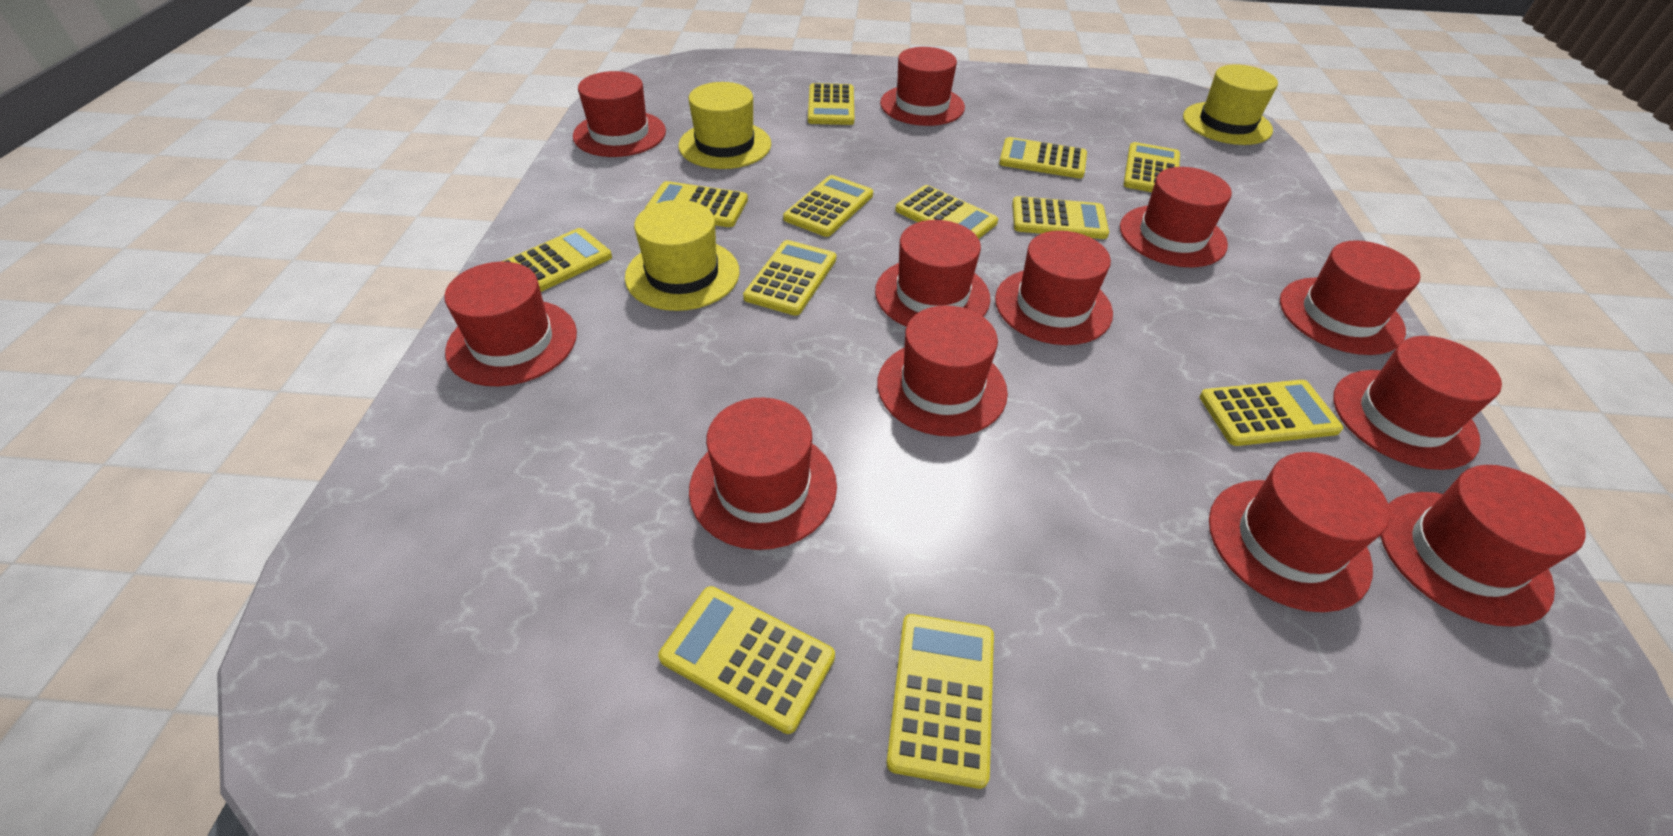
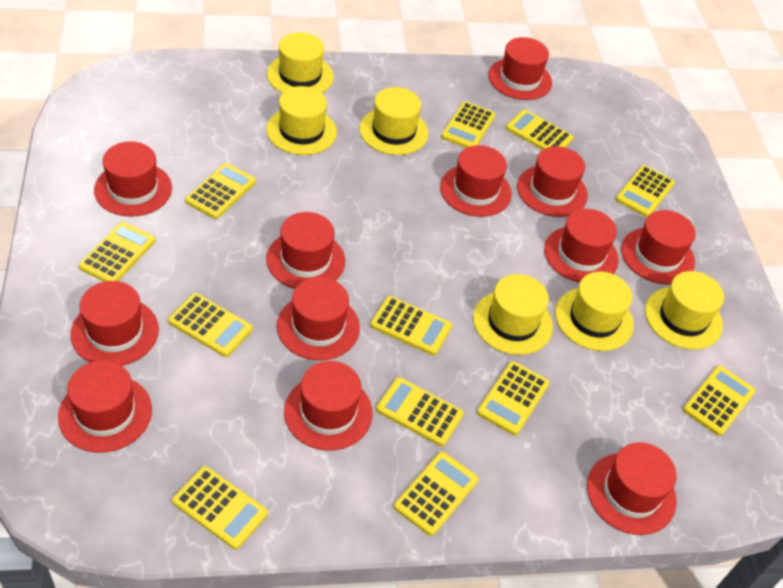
yellow hat: [625,200,740,311] [678,82,771,169] [1183,64,1278,145] = 3 -> [266,86,337,155] [267,32,334,93] [359,87,428,155] [473,274,553,355] [555,271,634,351] [645,271,724,350] = 6

